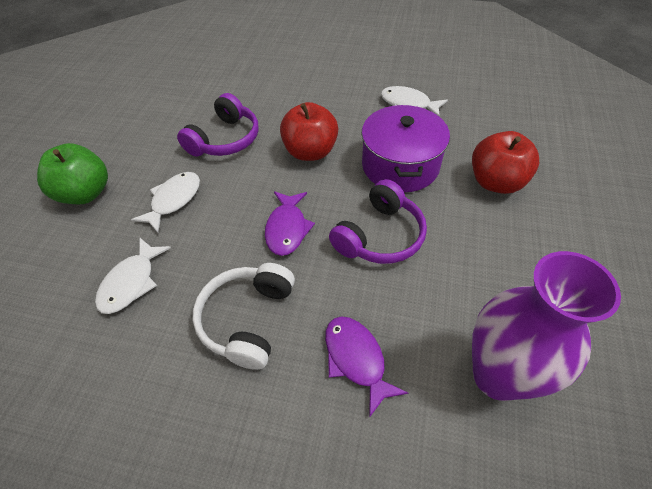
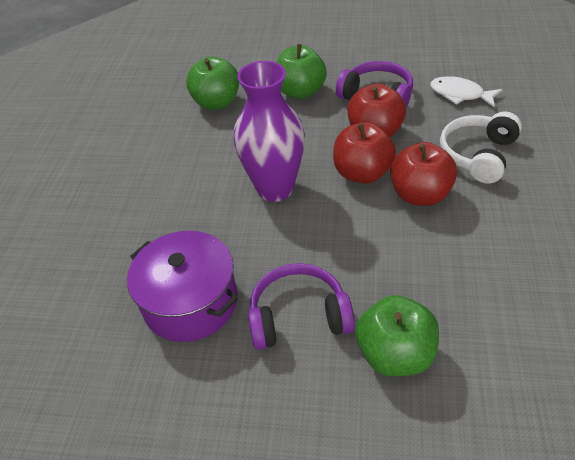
green apple: [37,143,108,204] = 1 -> [186,57,239,110] [276,44,327,99] [356,295,439,376] = 3
purple fish: [265,191,315,256] [325,316,408,418] = 2 -> none = 0
red apple: [280,102,338,161] [472,131,539,194] = 2 -> [333,122,396,184] [347,84,406,137] [390,142,457,206] = 3
white fish: [95,238,171,314] [131,172,200,233] [381,86,448,117] = 3 -> [430,76,502,107] = 1

